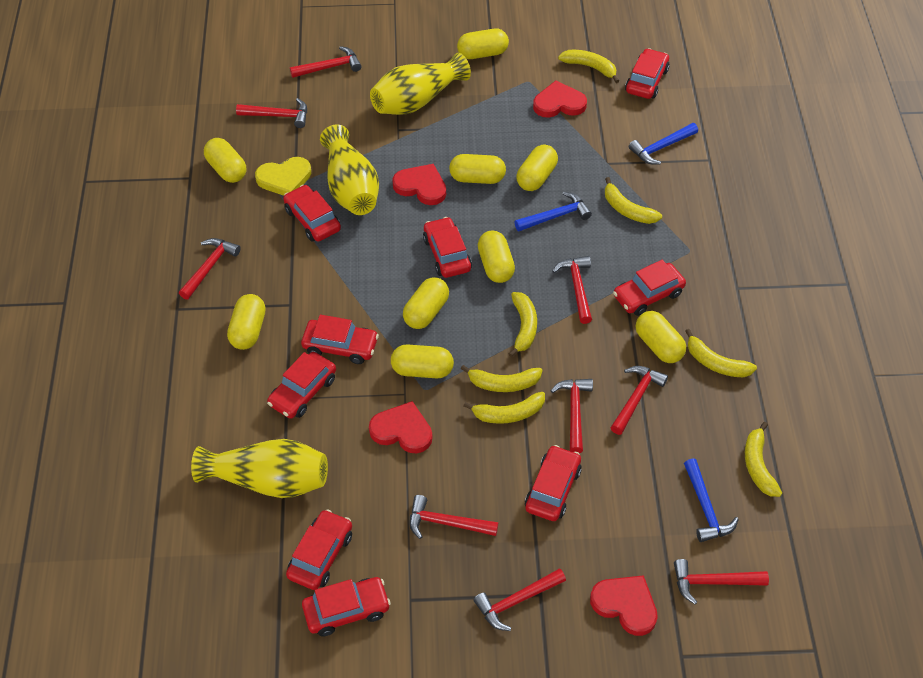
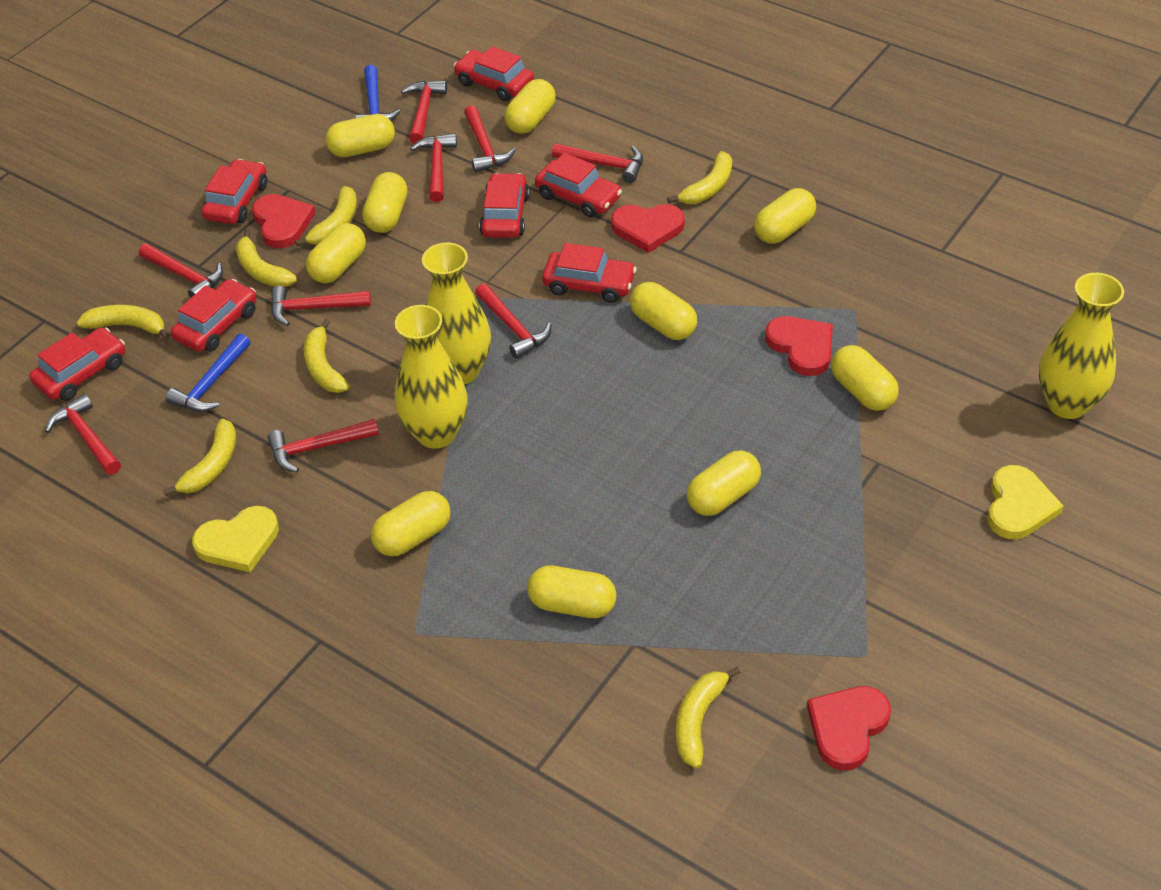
blue hammer: [514,192,592,231] [629,123,698,165] [684,458,739,542] = 3 -> [166,333,250,412] [355,65,401,121] = 2
red car: [267,352,336,419] [283,185,341,242] [286,509,352,590] [301,315,379,364] [302,577,391,637] [423,217,472,278] [525,445,582,521] [613,260,686,316] [625,48,669,99] = 9 -> [29,327,125,401] [171,279,257,352] [201,159,267,224] [454,46,534,101] [479,173,530,238] [535,153,622,218] [542,243,637,303] = 7
yellow capsule: [204,138,246,183] [227,294,266,350] [391,344,454,378] [403,277,449,329] [449,154,506,184] [457,29,509,59] [478,231,515,283] [517,145,558,191] [636,311,686,363] = 9 -> [306,223,366,283] [325,114,395,157] [362,172,408,233] [371,491,451,556] [504,79,556,134] [527,566,617,618] [630,282,697,340] [687,450,761,516] [754,188,816,244] [831,345,899,411] = 10
yellow heart: [255,157,311,196] = 1 -> [192,506,279,572] [988,465,1064,539] = 2

